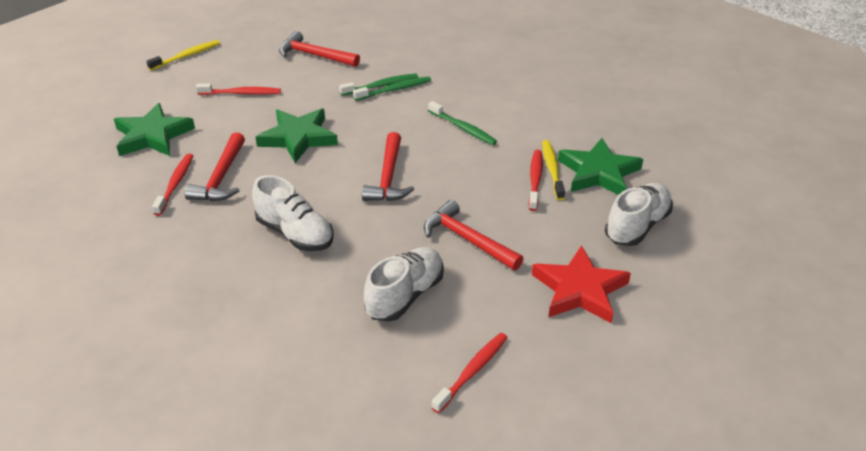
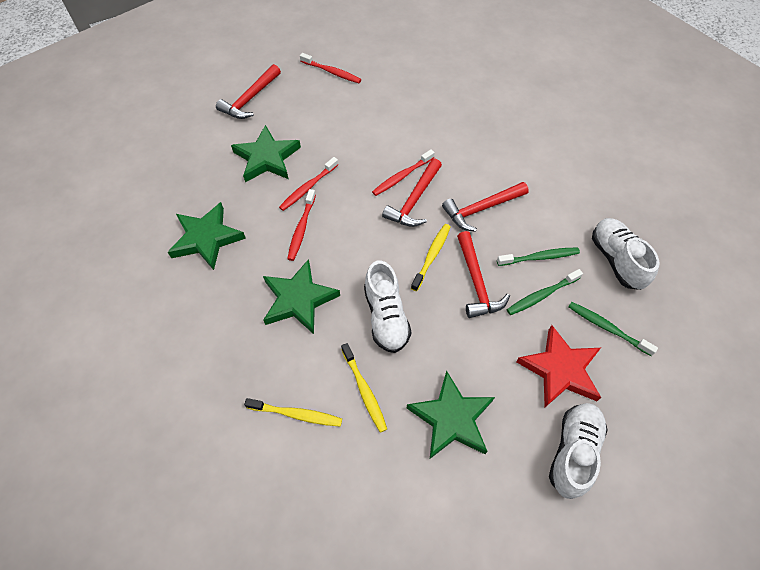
green star: [114,103,195,156] [256,109,338,163] [558,138,643,195] = 3 -> [168,202,246,270] [231,125,301,182] [263,259,340,334] [407,371,495,459] = 4
yellow toothbrush: [146,40,220,71] [542,140,565,200] = 2 -> [244,398,342,427] [341,343,387,433] [411,224,451,291] = 3

